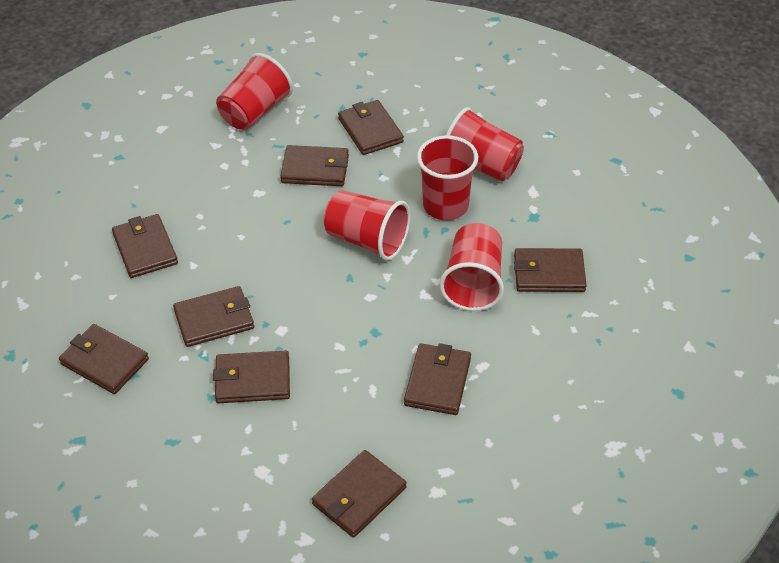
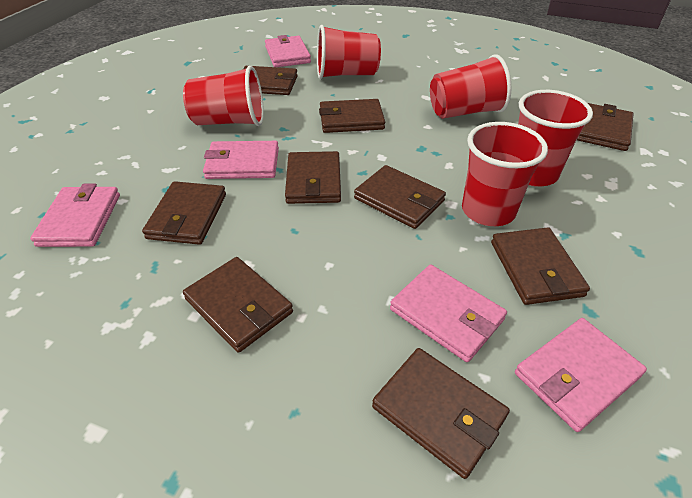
pink wallet: none = 0 -> [30,183,120,247] [203,141,279,179] [265,35,311,67] [390,265,507,362] [515,318,647,432] = 5

